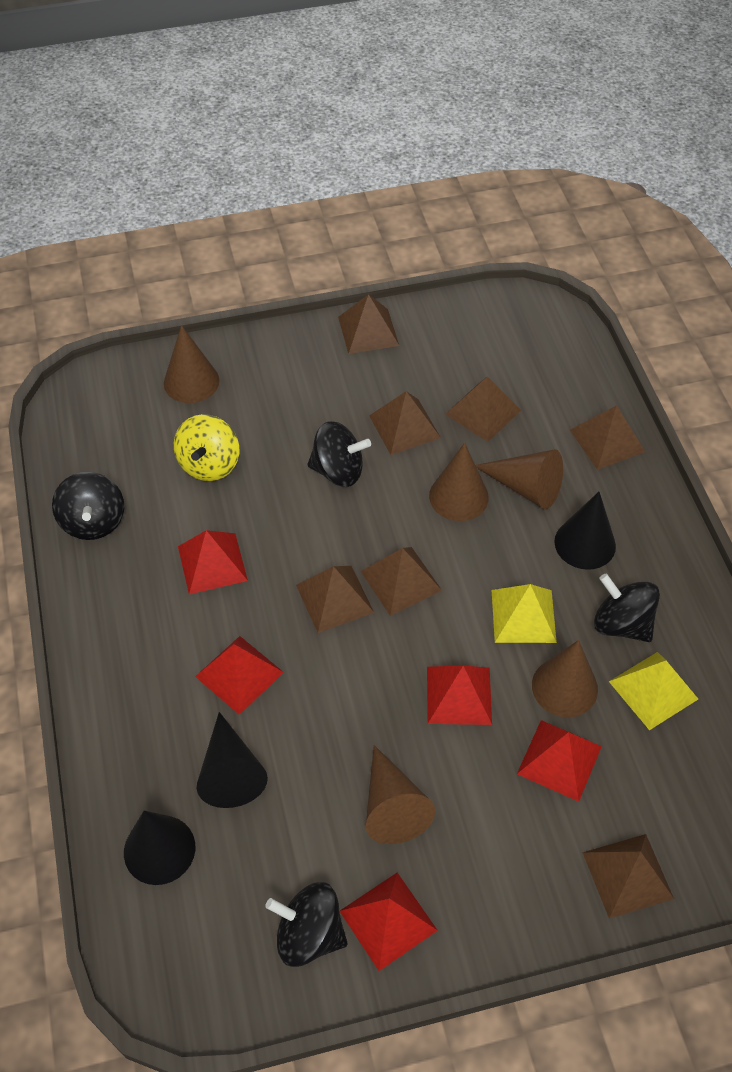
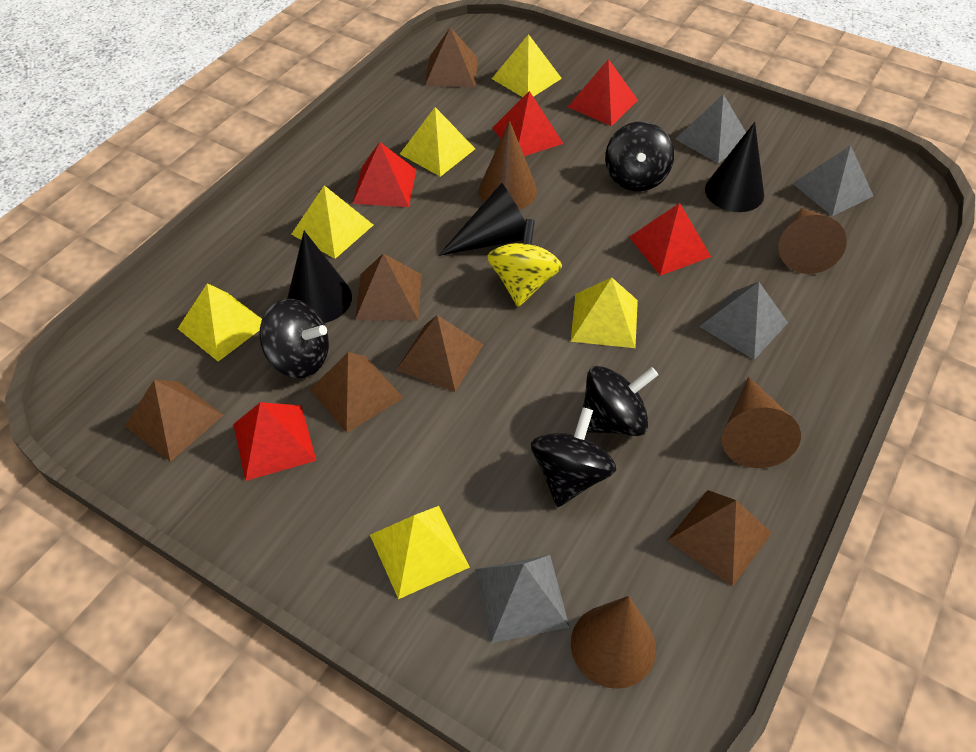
brown cone: [164,325,219,403] [366,745,436,844] [429,443,489,521] [475,449,563,509] [532,640,598,717] = 5 -> [479,120,537,209] [571,596,656,689] [722,377,801,468] [779,208,847,274] = 4
brown pyramid: [296,566,374,633] [338,294,399,354] [361,547,442,616] [369,391,441,455] [445,376,521,442] [570,405,645,470] [582,834,674,919] = 7 -> [125,380,224,462] [310,352,403,433] [355,253,422,321] [396,315,483,392] [425,27,478,88] [667,490,772,587] = 6
grey pyramid: none = 0 -> [475,555,569,643] [675,94,746,164] [699,282,788,360] [792,145,873,216] = 4
yellow pyramid: [492,584,557,643] [609,652,698,730] = 2 -> [178,283,262,362] [291,185,373,259] [370,506,470,599] [400,107,475,177] [492,34,562,97] [571,277,638,348] = 6

